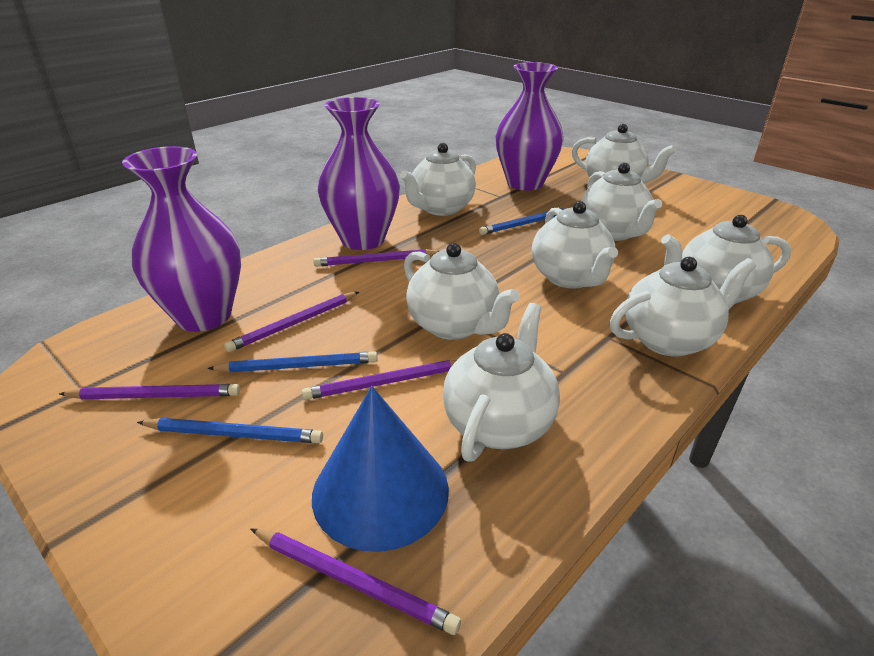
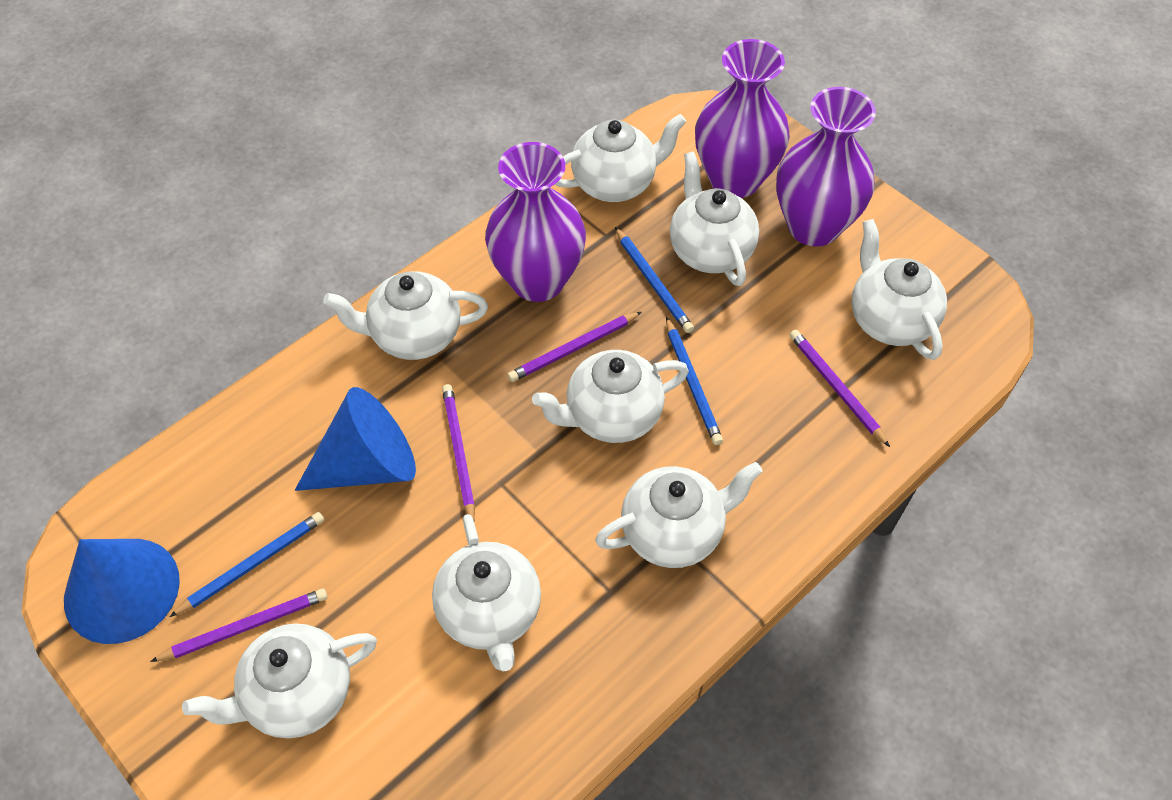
blue cone: [312,386,449,552] = 1 -> [64,539,180,644] [295,387,416,491] = 2
purple pencil: [59,384,240,399] [224,292,359,352] [250,528,461,635] [301,360,457,400] [313,249,439,267] = 5 -> [150,588,328,662] [442,384,475,520] [508,312,642,382] [790,329,890,447] = 4

